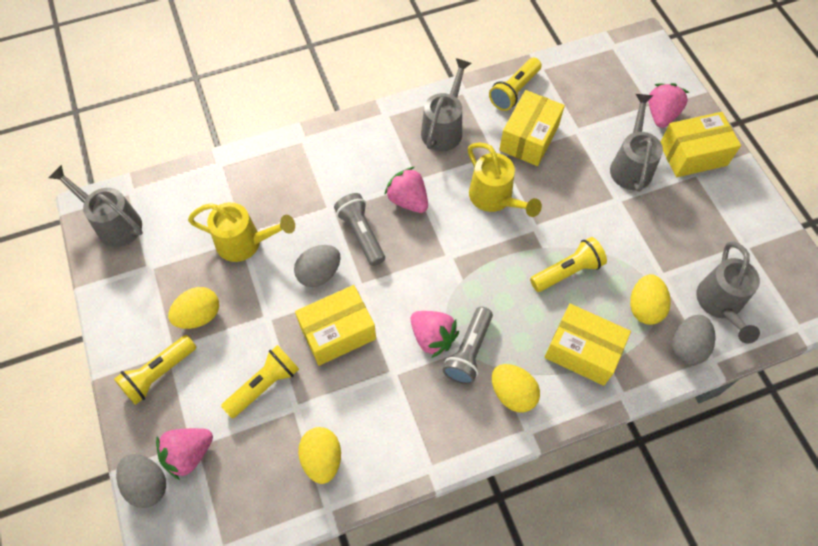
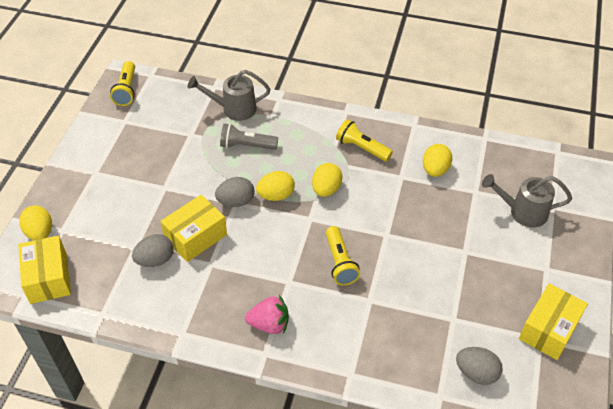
grey flashlight: [334,193,385,266] [443,307,493,385] = 2 -> [220,123,278,150] = 1
grey watering can: [48,165,143,247] [421,58,472,151] [610,94,663,192] [696,241,760,343] = 4 -> [188,70,271,121] [482,174,572,228] = 2
pink strawberry: [156,428,213,480] [384,167,428,213] [411,311,459,358] [648,83,690,128] = 4 -> [245,295,289,334] = 1
yellow box: [295,285,376,366] [499,90,565,166] [544,304,631,386] [661,112,741,177] = 4 -> [18,235,71,304] [161,195,227,262] [519,283,588,360] = 3
yellow flashlight: [114,335,196,405] [221,345,299,418] [489,58,541,111] [530,237,607,292] = 4 -> [110,61,135,106] [326,226,360,285] [336,119,393,161] = 3
yellow watering can: [188,202,295,262] [468,142,542,217] = 2 -> none = 0

